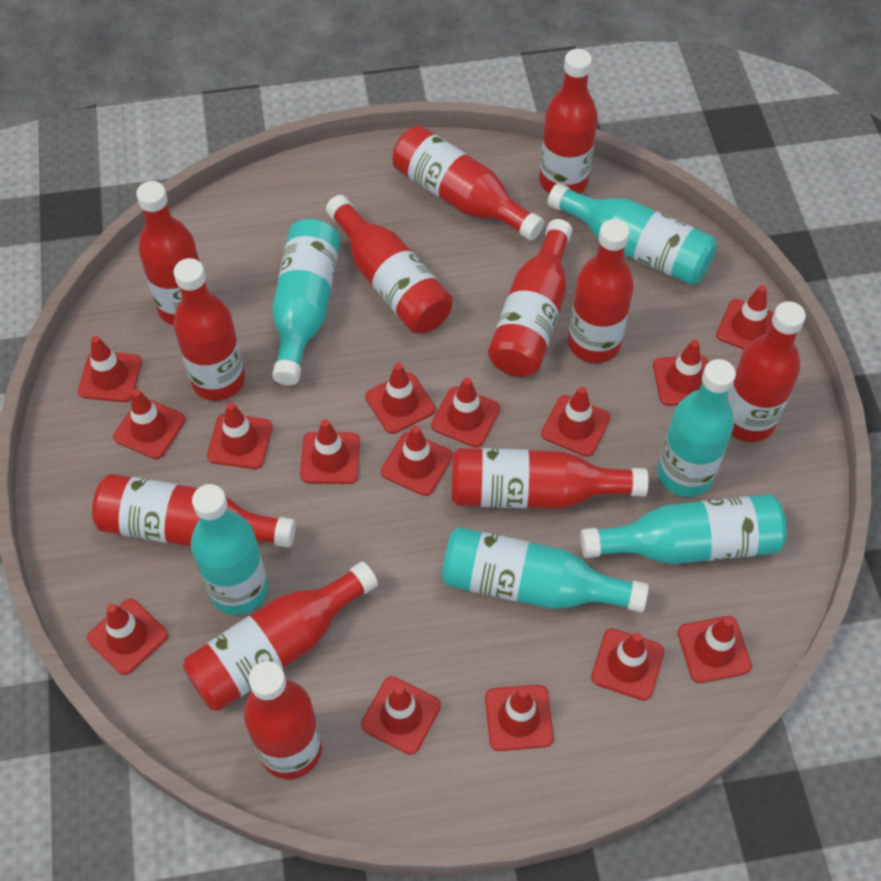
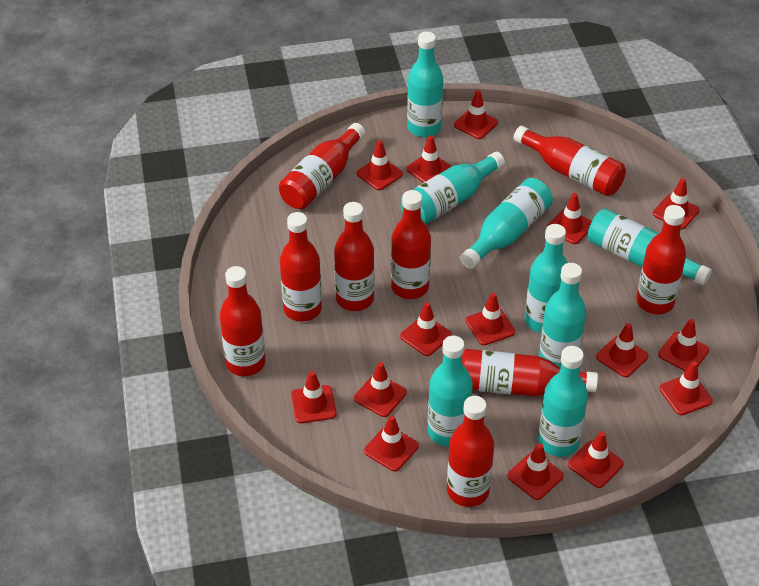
red bottle: [92,474,296,548] [136,181,207,326] [174,258,245,401] [183,562,378,711] [244,661,322,779] [326,195,453,333] [392,125,544,241] [452,448,649,509] [488,219,572,377] [539,49,598,194] [568,219,634,363] [726,301,806,442] = 12 -> [220,266,265,376] [279,123,366,209] [280,212,322,322] [334,202,374,311] [391,190,431,299] [447,396,494,507] [462,349,598,397] [514,125,626,196] [636,205,686,314] = 9
turquoise bottle: [191,484,268,615] [272,219,340,385] [442,527,649,613] [547,183,717,285] [580,494,787,564] [658,359,736,497] = 6 -> [401,152,505,224] [407,32,443,137] [428,336,473,447] [460,178,553,269] [525,224,568,333] [538,346,588,457] [539,263,586,368] [588,208,712,285] = 8

